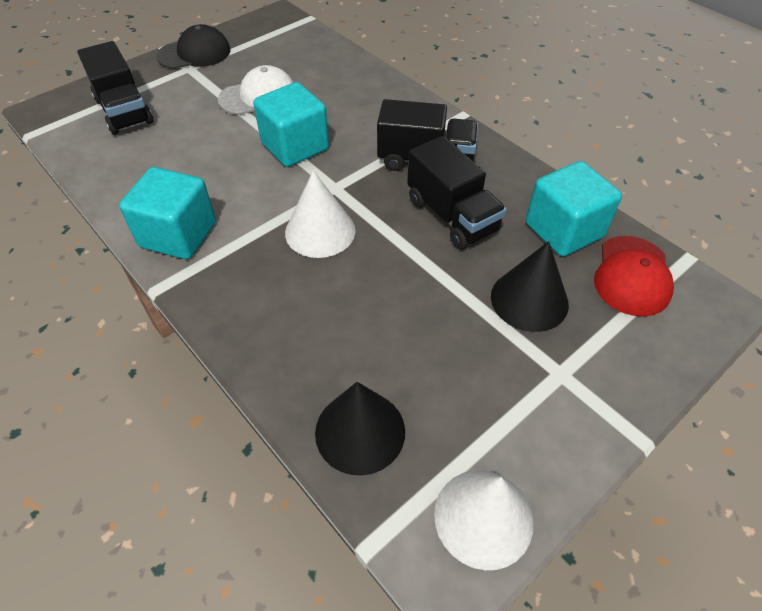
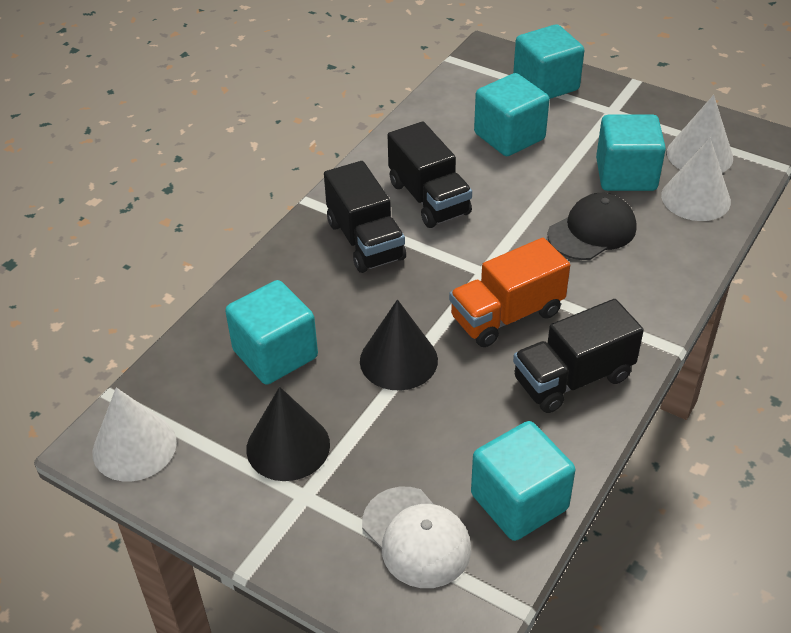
orange truck: none = 0 -> [449,238,570,347] = 1
red cap: [594,236,674,317] = 1 -> none = 0
turquoise cube: [119,167,216,259] [253,82,329,167] [526,161,622,256] = 3 -> [225,280,318,385] [471,421,575,541] [474,73,549,156] [513,24,584,99] [596,114,666,191] = 5
white cone: [285,170,356,258] [434,470,533,570] = 2 -> [92,387,177,481] [661,138,731,221] [667,95,733,173] = 3

